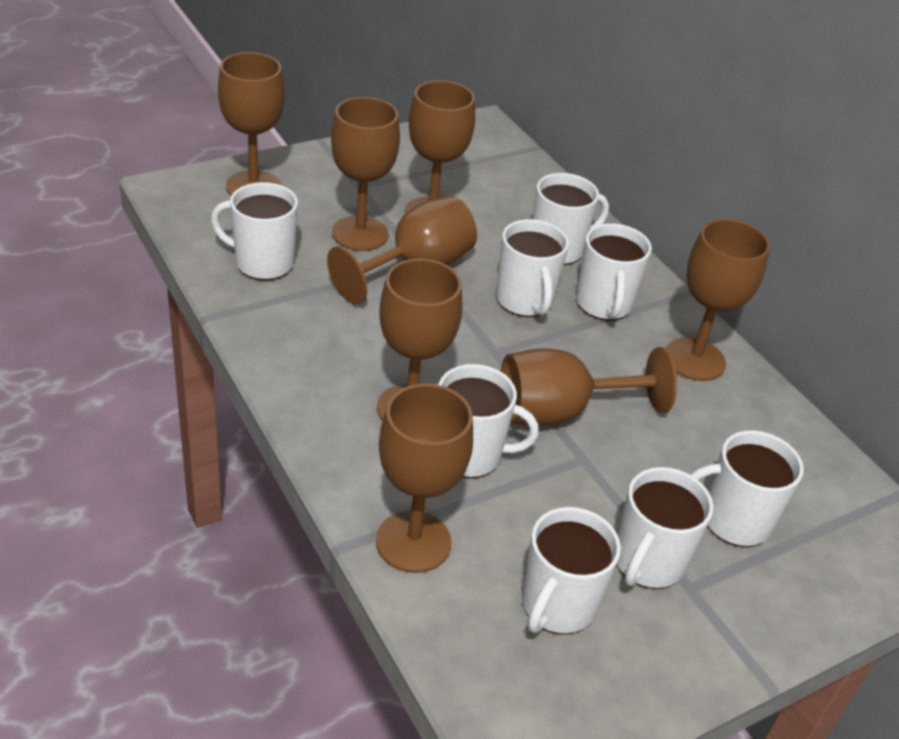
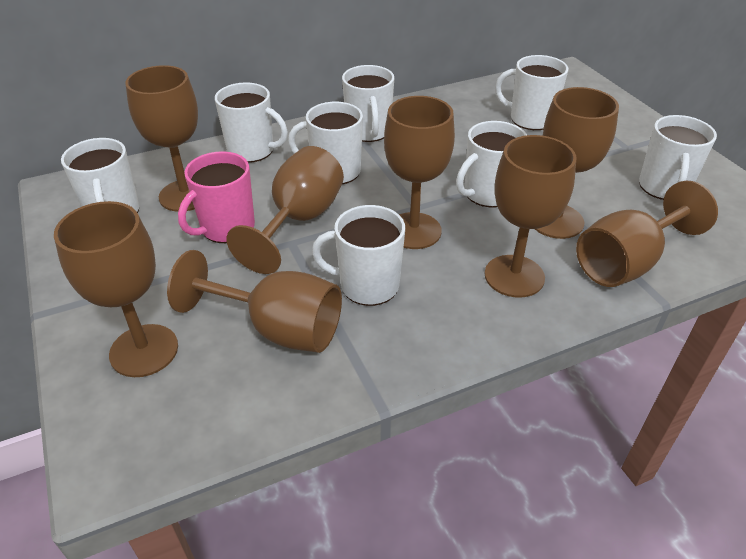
pink mug: none = 0 -> [178,151,255,243] = 1

